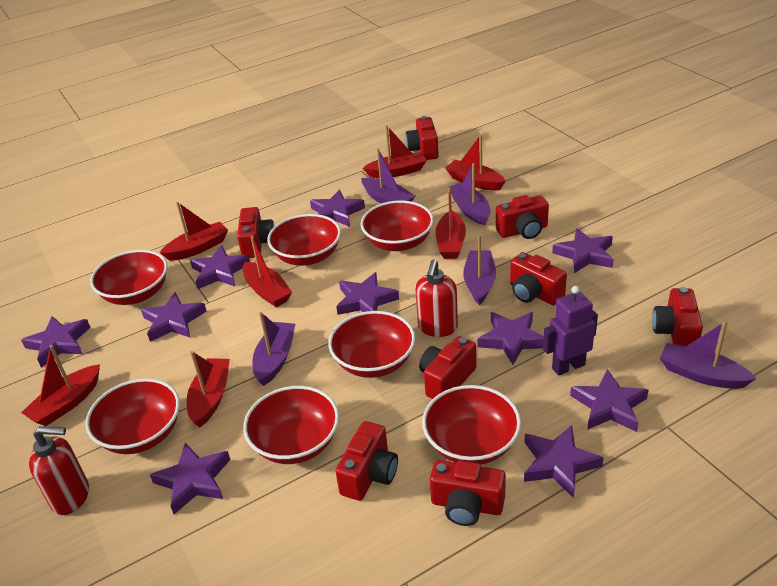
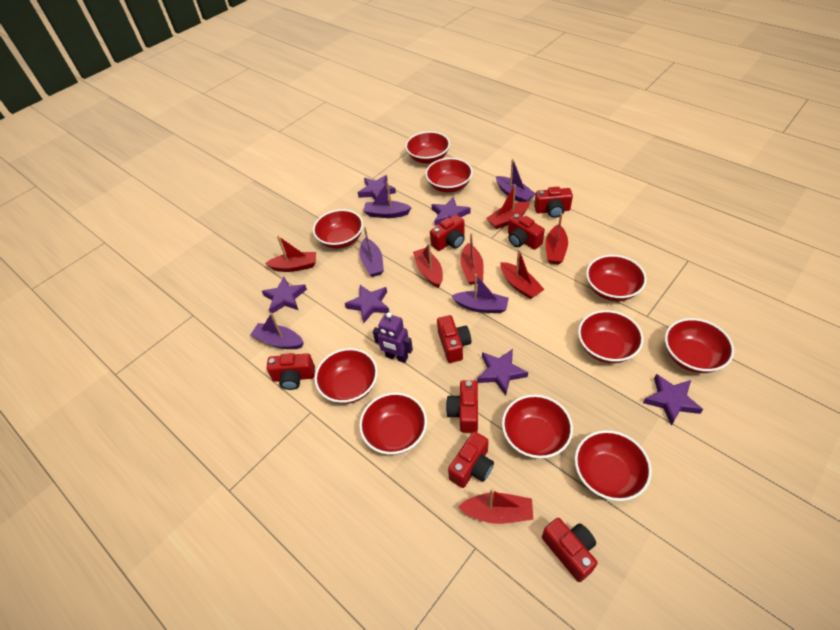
purple star: [21,316,90,368] [141,292,207,342] [150,442,230,514] [190,245,250,289] [310,189,365,227] [336,272,399,315] [478,312,543,365] [524,425,604,498] [552,228,613,273] [570,369,649,432] = 10 -> [262,277,307,314] [345,285,389,324] [358,175,396,200] [431,197,471,226] [477,349,528,396] [643,374,703,426] = 6
red bowl: [85,378,180,454] [90,250,168,305] [243,386,339,464] [267,214,341,266] [328,311,415,378] [360,200,434,251] [422,385,521,465] = 7 -> [313,209,363,249] [314,348,378,404] [359,392,427,455] [405,131,450,164] [425,158,473,193] [502,394,573,459] [575,430,652,501] [578,310,644,363] [586,255,647,301] [665,318,734,373] = 10
red soap dispenser: [29,426,89,515] [415,259,458,337] = 2 -> none = 0

